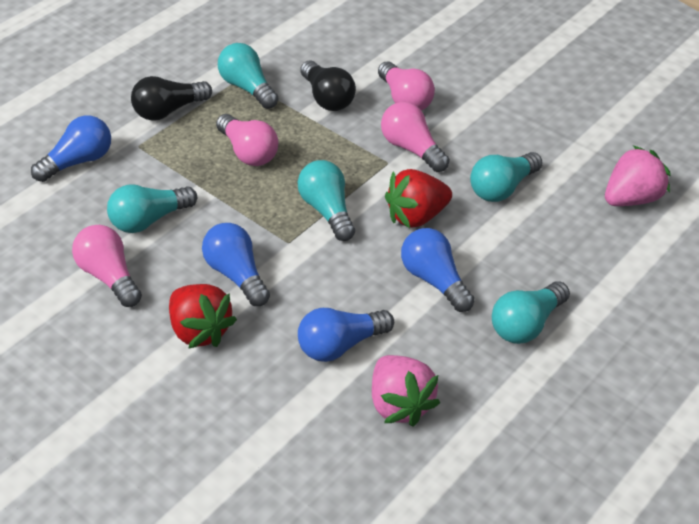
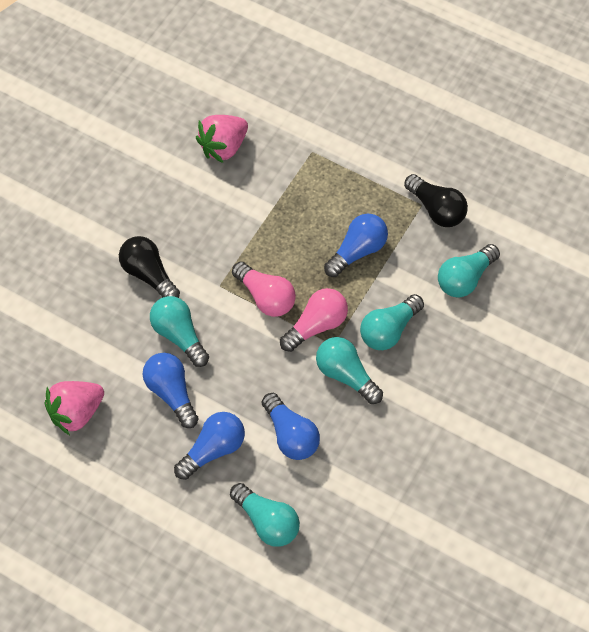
pink light bulb: [72,225,142,307] [216,114,278,166] [378,61,435,111] [381,102,450,172] = 4 -> [232,262,296,317] [280,288,348,352] = 2
red strawberry: [169,284,237,349] [385,169,452,228] = 2 -> none = 0

